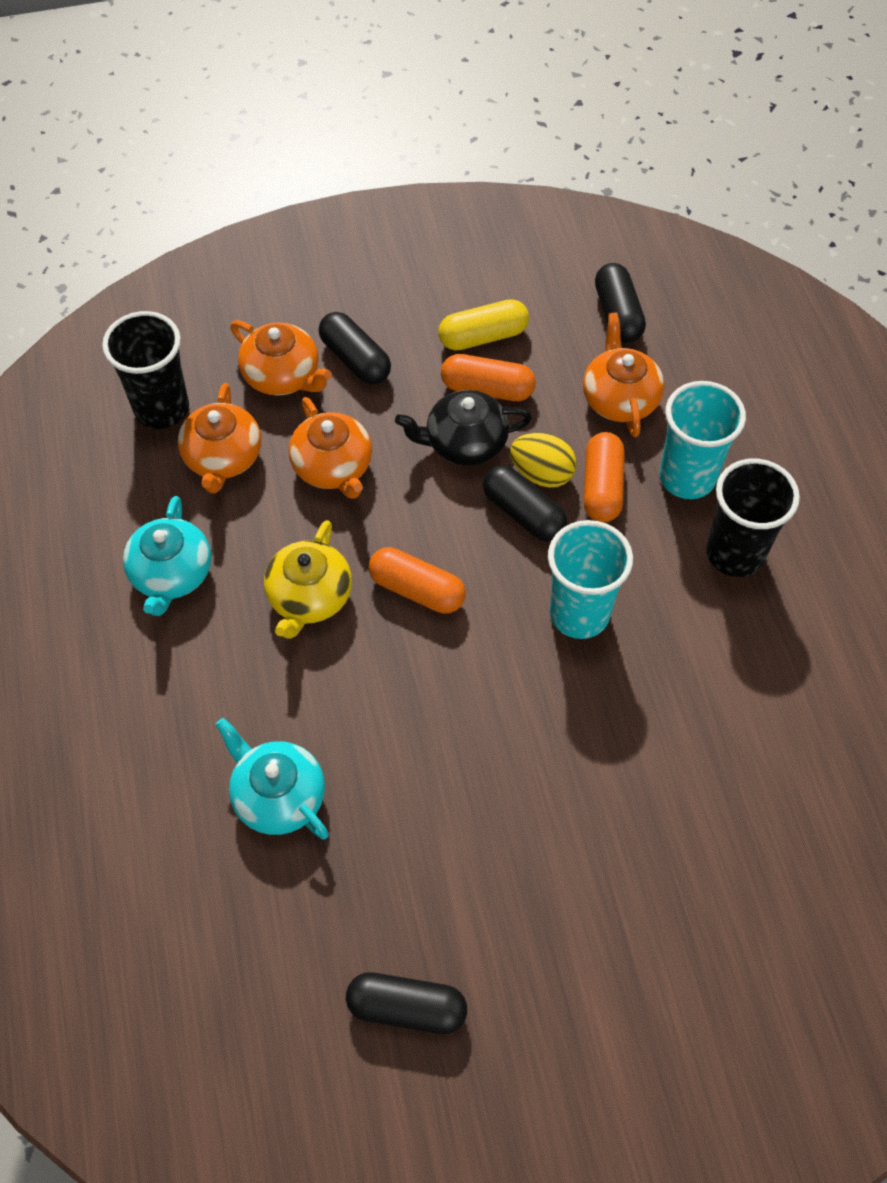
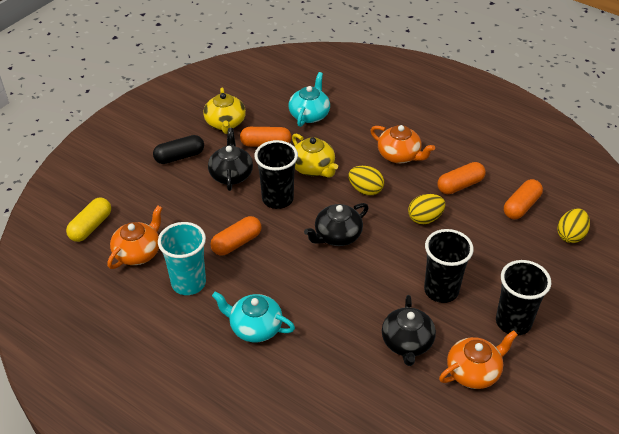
black capsule: [319,312,391,385] [346,972,467,1034] [483,465,567,542] [595,263,646,343] = 4 -> [153,135,204,164] = 1
black cup: [102,311,189,429] [706,459,800,577] = 2 -> [254,140,298,209] [424,229,474,303] [496,260,552,336] = 3
black teapot: [395,390,532,466] = 1 -> [208,128,253,191] [304,203,369,246] [382,295,436,366] = 3
orange capsule: [369,547,466,614] [441,354,536,401] [584,432,625,522] = 3 -> [211,216,262,255] [240,127,292,147] [437,162,486,194] [504,179,543,219] = 4
orange teapot: [178,383,261,493] [230,320,332,396] [289,397,372,499] [583,312,664,437] = 4 -> [107,206,162,269] [370,125,435,163] [439,330,518,389] = 3
turquoise cup: [548,520,633,639] [660,381,746,499] = 2 -> [158,222,206,295] = 1
yellow egg: [510,433,577,488] = 1 -> [348,166,384,195] [408,194,445,224] [557,209,590,243] = 3
yellow teapot: [264,520,352,639] = 1 -> [203,87,246,134] [292,133,338,178] = 2

